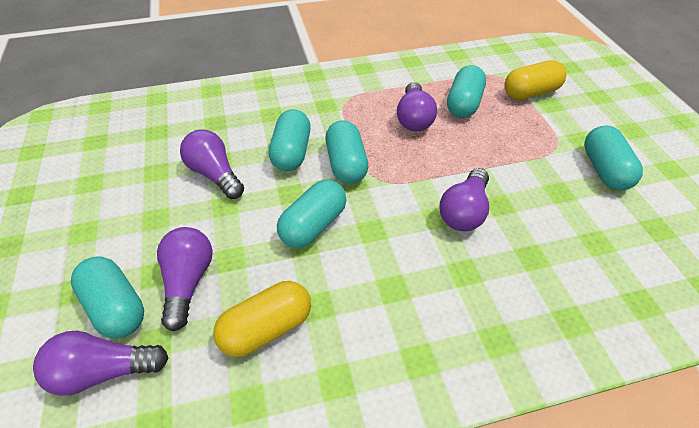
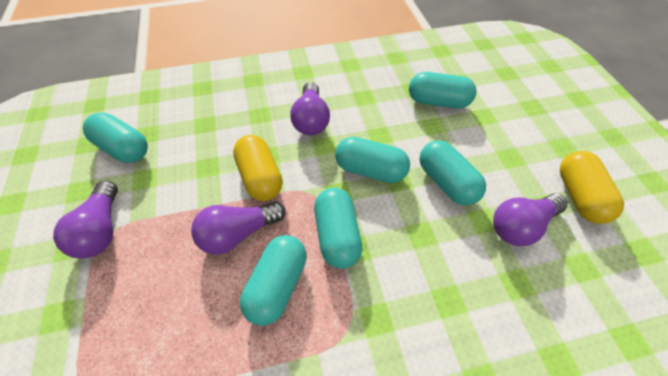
purple light bulb: [33,331,168,396] [157,227,213,331] [180,129,244,199] [397,82,437,131] [439,168,489,231] = 5 -> [53,180,118,259] [191,202,285,255] [290,82,330,135] [493,193,568,246] = 4

